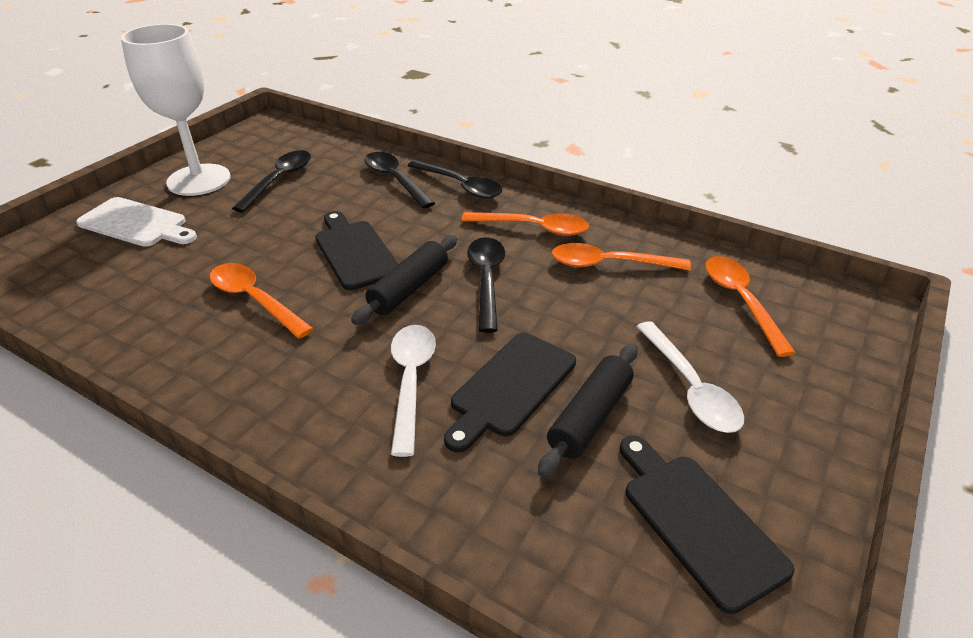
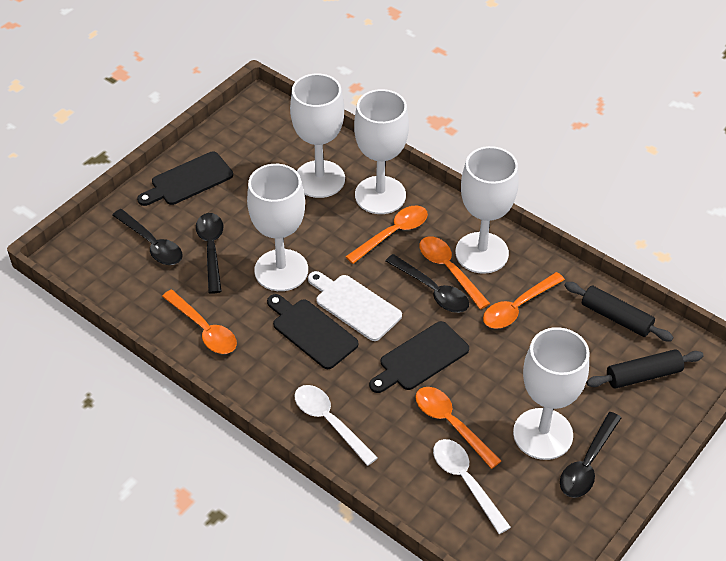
orange spoon: [210,263,314,339] [461,212,589,236] [552,243,691,270] [705,256,796,357] = 4 -> [162,290,237,354] [345,206,428,264] [415,387,501,469] [420,236,490,309] [483,272,565,329] = 5
white goblet: [121,24,230,196] = 1 -> [247,164,308,291] [290,73,345,198] [354,89,409,214] [455,146,518,274] [513,327,589,460] = 5

